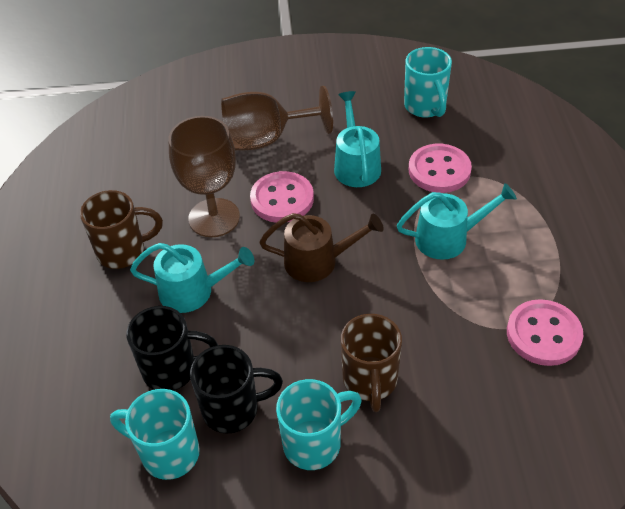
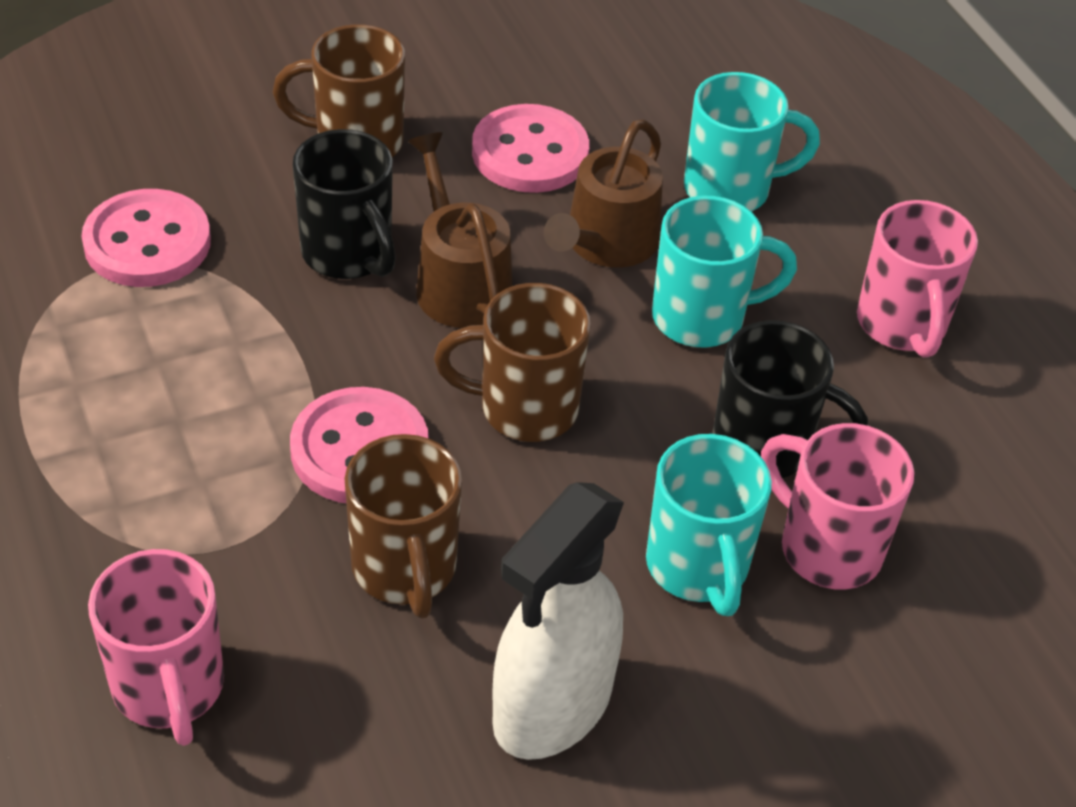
brown goblet: [169,116,240,237] [221,86,333,151] = 2 -> none = 0
brown mug: [80,190,163,269] [341,314,402,412] = 2 -> [273,24,405,157] [344,434,462,618] [434,283,591,442] = 3
brown watering can: [259,213,384,282] = 1 -> [408,132,512,328] [544,119,663,268] = 2
pink mug: none = 0 -> [88,549,224,746] [761,423,914,590] [857,200,978,358] = 3
turquoise watering can: [130,243,254,313] [334,91,381,187] [397,183,517,260] = 3 -> none = 0
white spray bottle: none = 0 -> [492,482,624,760] = 1

